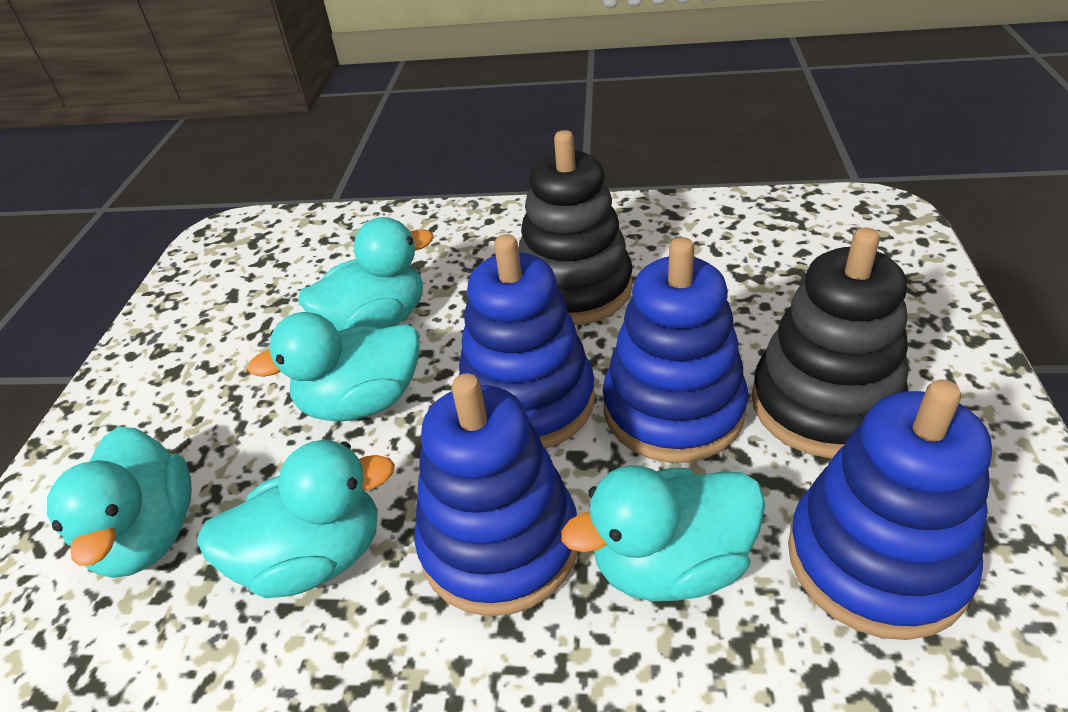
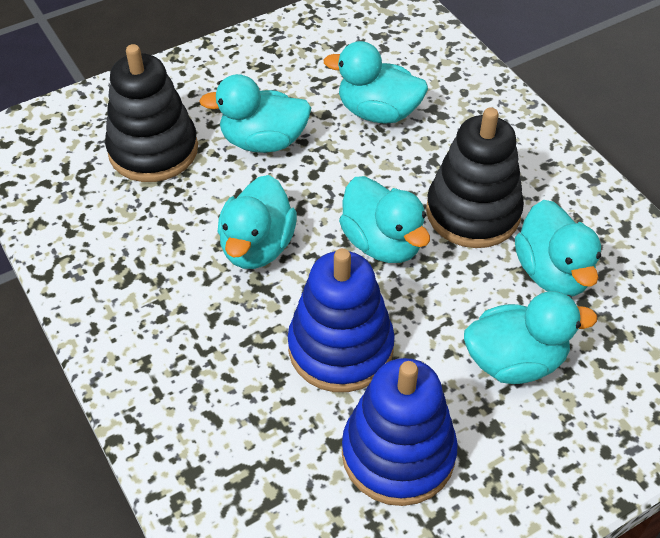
blue stacking toy: [415,373,578,616] [459,234,595,449] [603,237,748,463] [788,379,992,640] = 4 -> [288,248,395,392] [342,358,458,506] = 2
turquoise duck: [47,427,192,578] [197,440,395,598] [247,312,419,422] [298,217,434,331] [561,465,765,601] = 5 -> [199,74,311,153] [218,175,297,269] [324,41,428,124] [339,176,430,263] [464,291,597,384] [515,200,601,297] = 6

